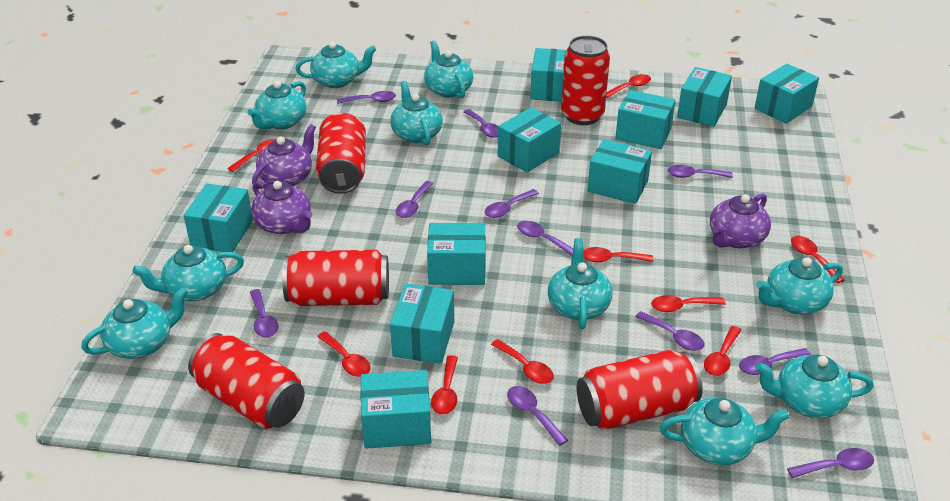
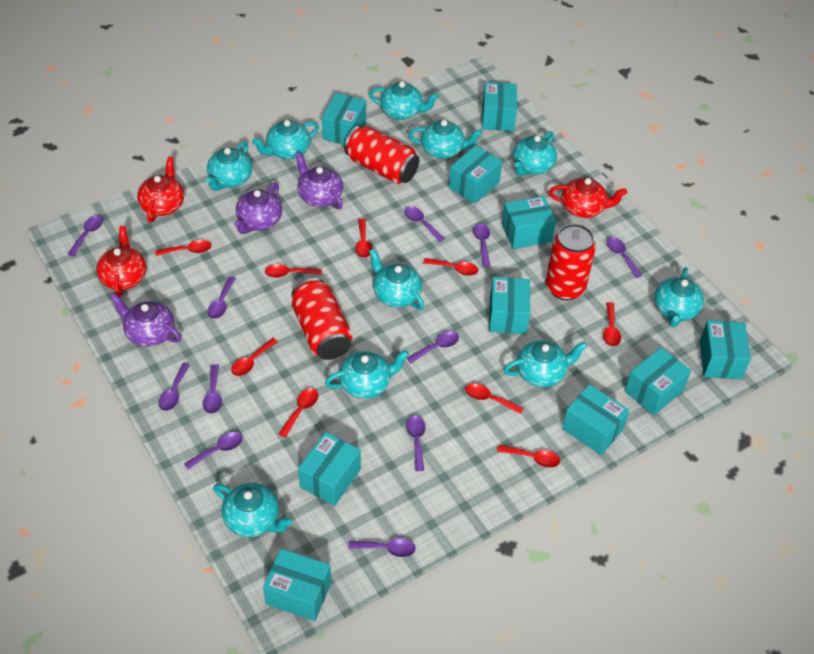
red can: [188,333,305,429] [282,250,389,306] [316,112,366,194] [561,35,610,125] [577,350,703,430] = 5 -> [292,278,352,360] [344,126,420,184] [546,224,596,300] = 3
red teapot: none = 0 -> [97,226,146,298] [137,156,184,223] [549,178,627,218] = 3

